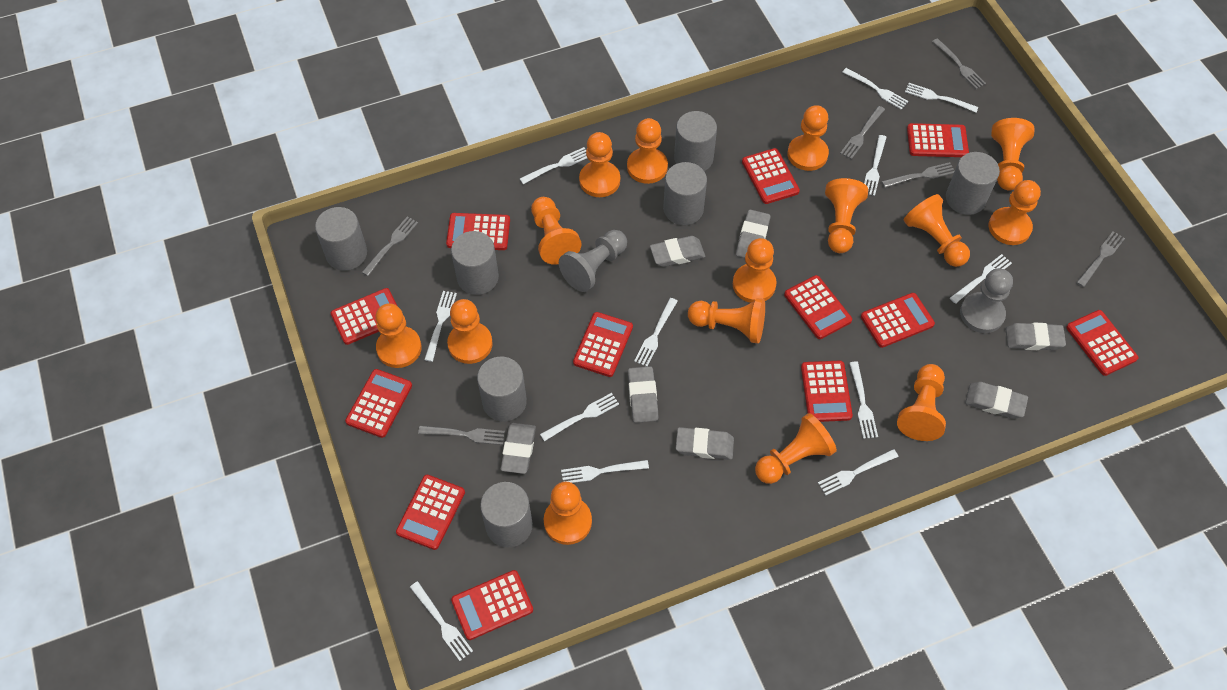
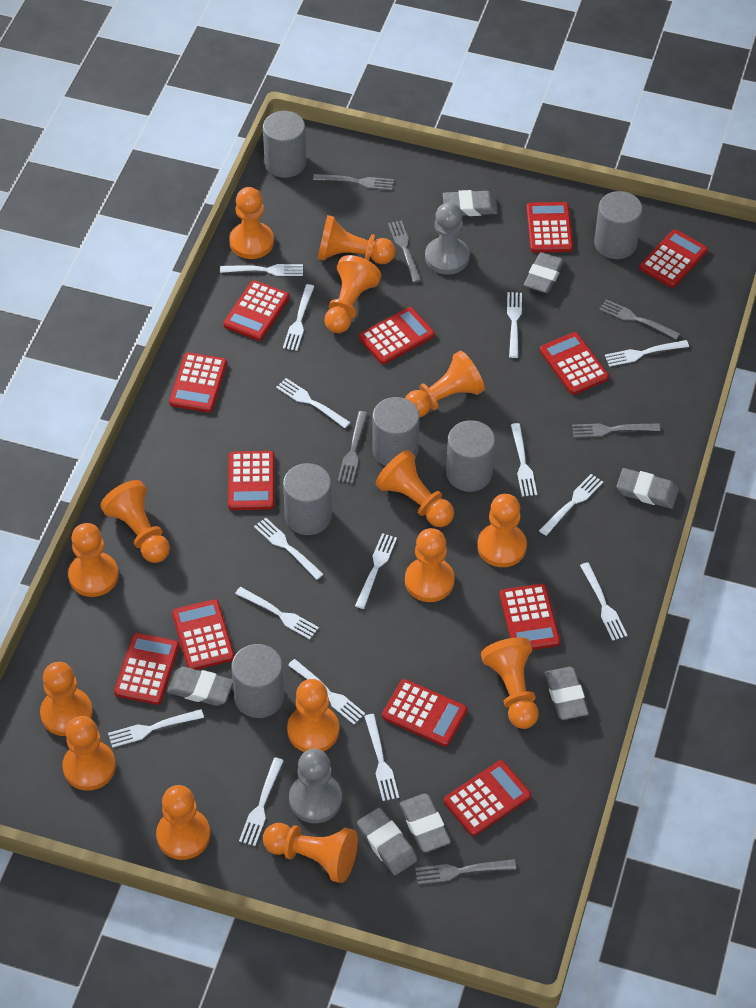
grey cylinder: [315,207,367,271] [451,231,499,295] [477,357,527,421] [480,482,533,548] [663,162,707,225] [674,111,717,171] [946,152,1000,215] = 7 -> [231,644,284,718] [263,111,306,178] [283,463,332,535] [372,397,419,466] [446,420,495,492] [594,191,642,259] = 6
white fork: [410,581,473,661] [424,291,457,362] [520,147,587,184] [540,393,619,441] [561,460,649,483] [634,298,678,367] [818,449,899,495] [843,68,909,110] [849,361,878,439] [864,135,887,196] [905,83,978,112] [950,254,1012,304] = 12 -> [108,709,204,748] [220,264,303,276] [235,587,319,639] [239,758,284,846] [254,518,324,580] [276,378,351,428] [283,284,314,351] [288,659,365,724] [355,533,397,609] [364,714,399,801] [507,292,522,358] [511,423,537,497] [539,474,603,536] [580,562,628,641] [605,340,689,367] = 15

